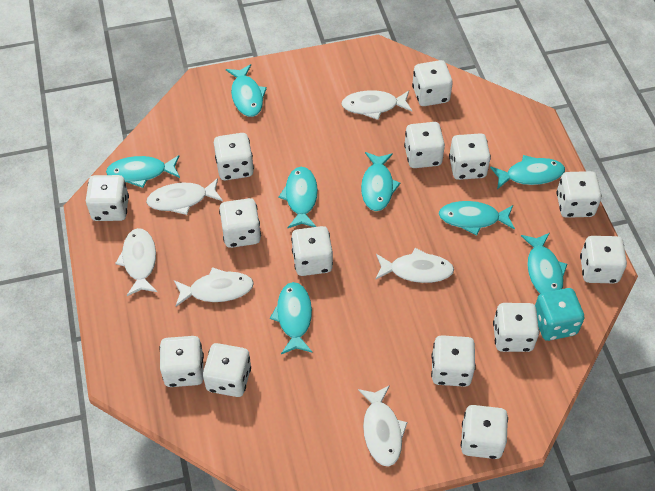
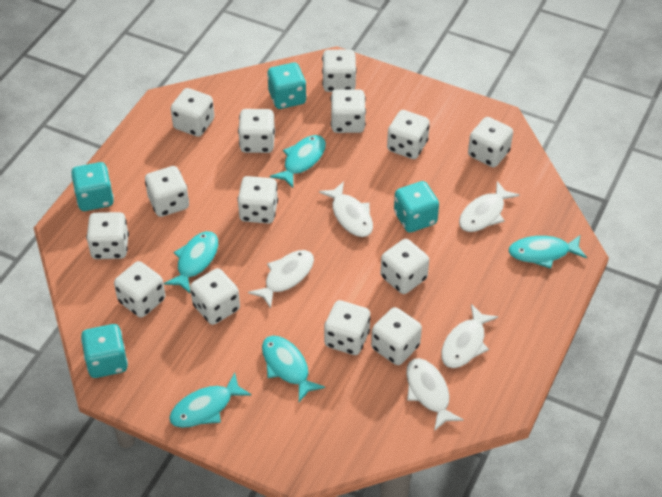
turquoise dice: [535,288,585,341] = 1 -> [71,162,114,211] [81,324,128,378] [267,63,307,109] [394,181,439,233] = 4
turquoise fish: [106,155,180,188] [226,64,267,117] [270,282,313,354] [278,167,318,228] [361,152,401,211] [438,201,515,235] [490,155,565,189] [521,233,567,294] = 8 -> [164,231,218,294] [169,373,252,428] [262,336,325,402] [270,135,326,188] [508,235,587,269] = 5
white fish: [115,228,157,296] [146,178,223,215] [174,267,254,307] [341,90,412,120] [358,385,408,467] [375,248,454,283] = 6 -> [248,250,314,309] [319,181,373,237] [406,358,464,431] [441,304,498,368] [459,181,520,232] = 5

